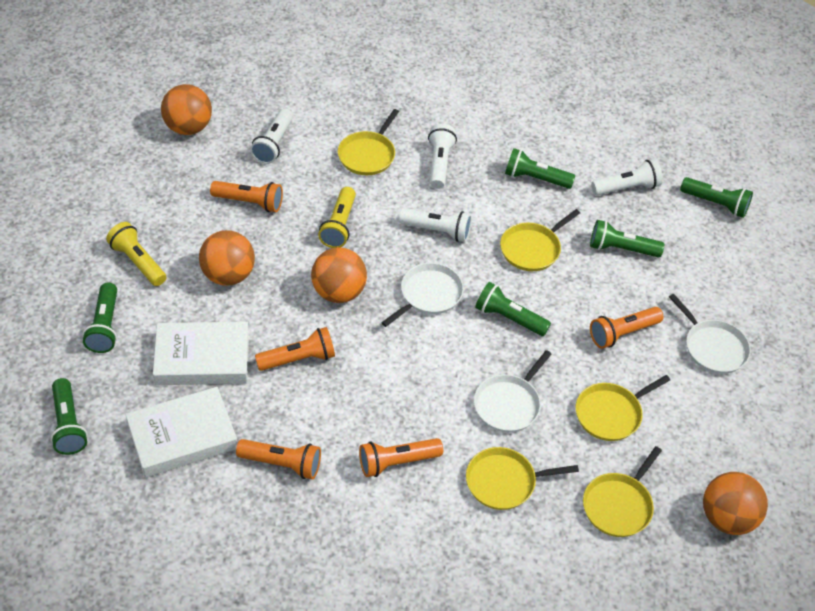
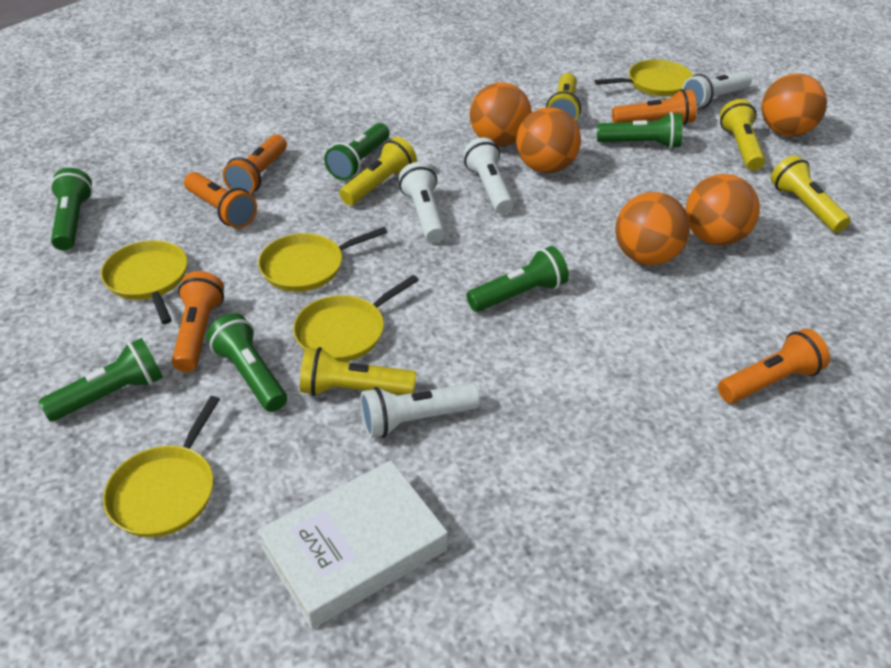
orange ball: [161,84,212,135] [199,230,255,286] [311,247,367,303] [703,472,768,535] = 4 -> [470,82,532,146] [516,107,581,173] [615,192,690,265] [685,174,760,246] [762,73,827,137] = 5
white book: [125,387,237,478] [153,322,249,385] = 2 -> [258,460,448,629] = 1
white pan: [381,263,464,327] [474,350,552,433] [669,294,751,374] = 3 -> none = 0
yellow flashlight: [106,222,166,286] [318,187,356,248] = 2 -> [300,347,416,396] [339,137,417,205] [546,73,581,121] [720,99,765,171] [771,155,851,233] = 5

